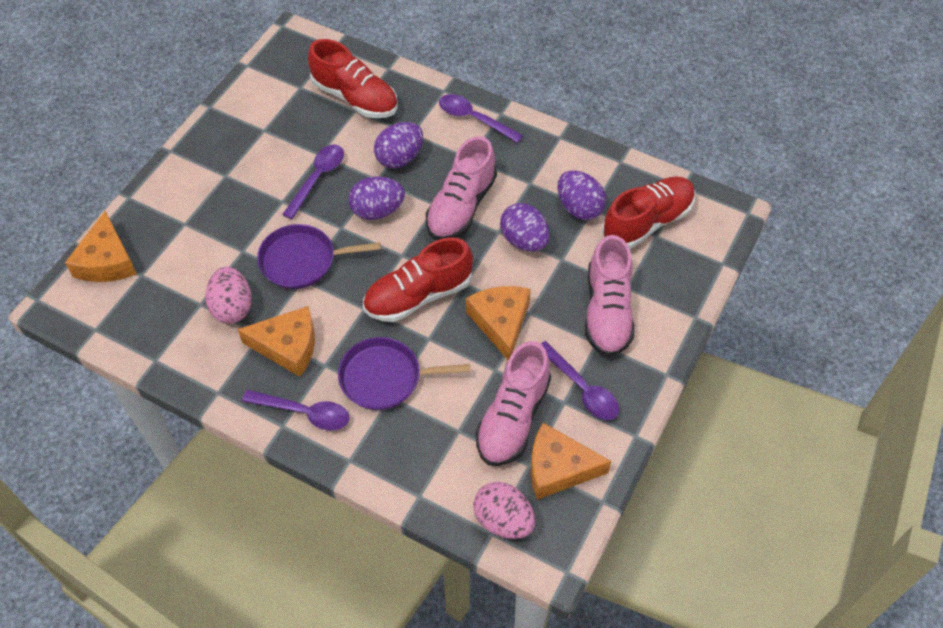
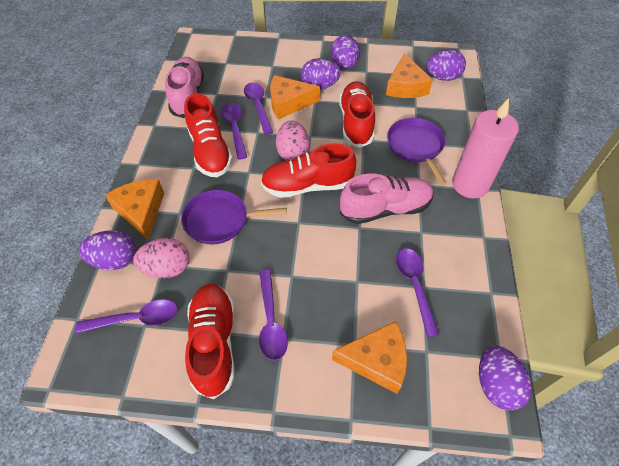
pink candle: none = 0 -> [452,98,519,199] = 1
pink shoe: [426,136,497,240] [476,341,551,466] [585,235,635,357] = 3 -> [165,57,204,118] [340,173,434,224] = 2
purple egg: [348,176,405,220] [374,122,423,168] [500,203,550,251] [557,171,606,220] = 4 -> [79,231,136,270] [301,58,341,90] [331,35,360,69] [426,49,466,81] [479,345,532,410] = 5
purple spoon: [242,390,349,431] [282,144,344,219] [439,94,523,143] [541,341,619,420] = 4 -> [75,299,178,333] [221,103,247,160] [244,82,273,135] [259,270,288,360] [396,248,439,337] = 5
red shoe: [308,39,398,118] [363,237,473,322] [602,176,695,249] = 3 -> [184,93,233,177] [185,284,235,399] [261,143,356,198] [339,81,375,148] = 4

